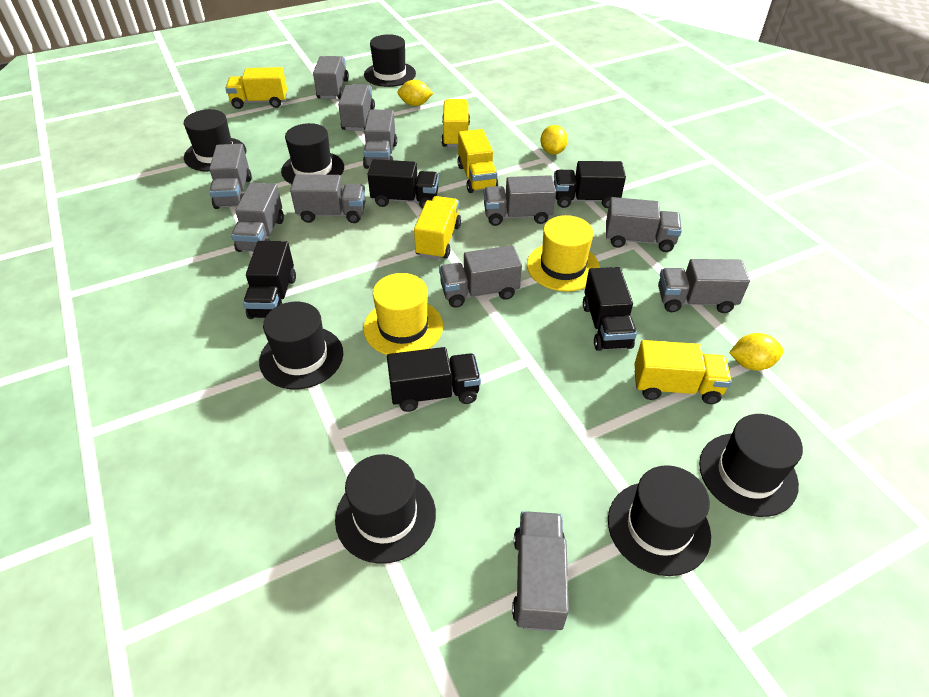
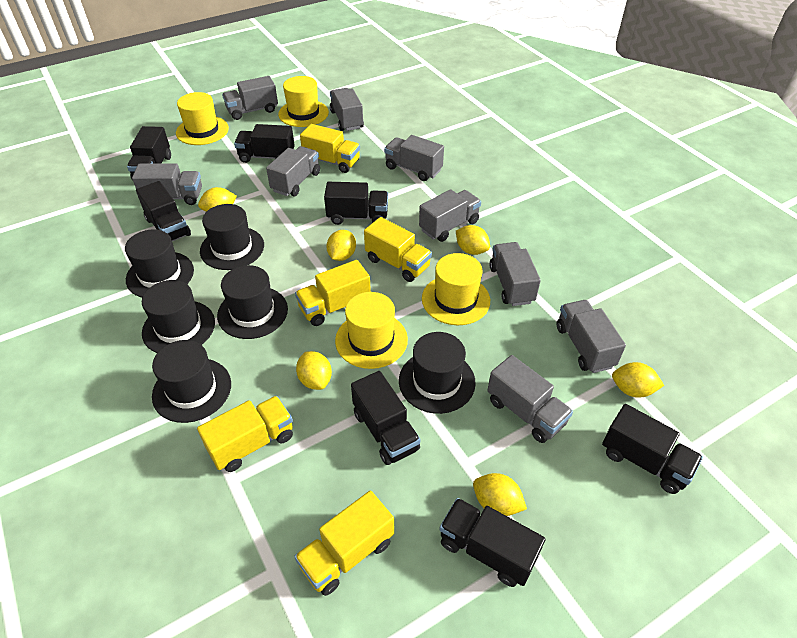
black hat: [184,109,246,172] [259,302,343,389] [281,123,344,184] [335,454,436,564] [364,34,416,87] [608,465,711,576] [699,414,803,517] = 7 -> [125,229,194,298] [142,280,215,353] [152,340,231,423] [200,204,264,270] [217,265,288,339] [399,332,476,414] = 6
black truck: [243,241,296,319] [367,159,439,209] [387,347,481,412] [554,161,626,208] [583,267,637,351] = 5 -> [127,126,171,179] [136,181,191,241] [234,124,295,163] [324,182,388,225] [351,371,420,465] [439,498,545,587] [602,404,703,494] = 7
grey truck: [209,144,252,209] [231,182,284,252] [290,174,366,223] [313,56,349,99] [338,84,375,131] [363,110,397,169] [439,245,522,308] [484,175,556,226] [512,511,569,631] [606,197,682,252] [658,259,750,313] = 11 -> [132,163,202,205] [222,76,278,120] [266,146,320,196] [330,88,364,131] [384,135,444,181] [419,189,481,242] [487,355,573,443] [489,242,541,306] [556,300,626,373] = 9
yellow hat: [363,273,443,355] [527,215,600,292] = 2 -> [176,92,229,145] [278,76,329,127] [335,292,408,369] [422,253,490,325] = 4
yellow lemon: [397,80,433,106] [540,125,568,155] [729,333,784,371] = 3 -> [198,187,237,212] [296,351,332,390] [326,230,356,261] [456,225,490,255] [473,473,527,516] [612,362,664,398] = 6

